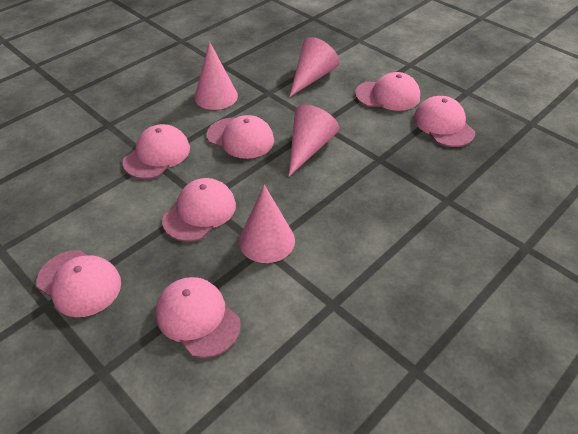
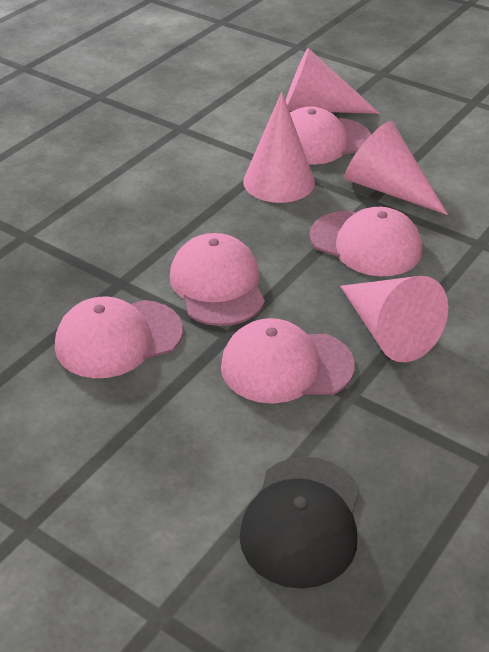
black cap: none = 0 -> [239,457,359,589] = 1
pink cap: [36,250,121,317] [123,124,190,179] [156,277,241,358] [162,178,236,242] [207,115,274,159] [355,72,420,111] [414,96,475,147] = 7 -> [55,296,183,378] [170,233,265,326] [221,318,355,403] [290,106,371,165] [309,207,422,276] = 5

